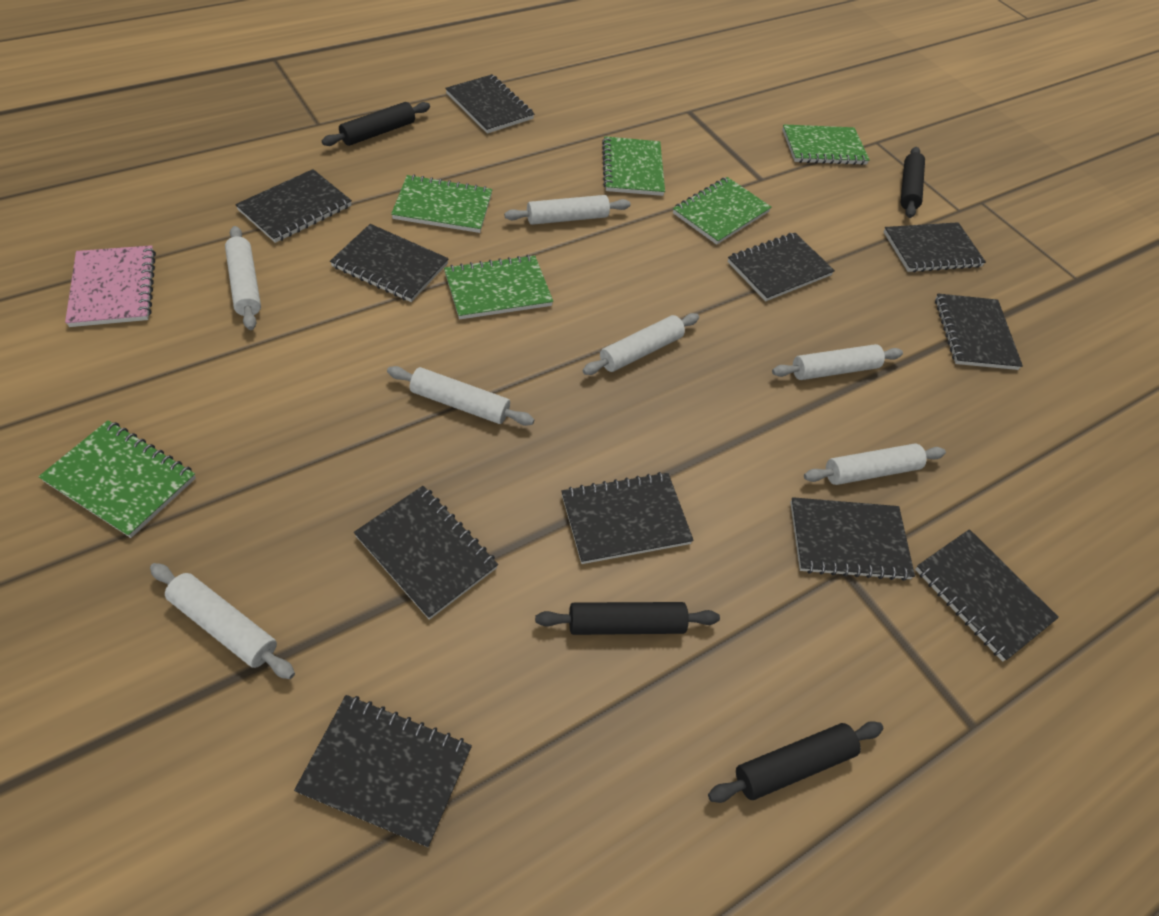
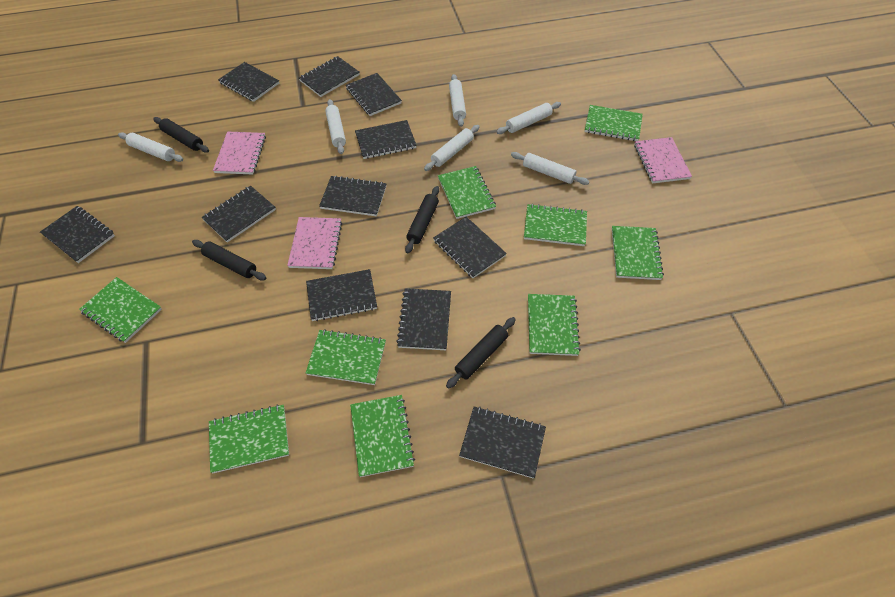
green notebook: [38,420,196,538] [391,175,492,233] [444,255,553,319] [602,136,665,196] [673,177,772,245] [782,124,870,165] = 6 -> [79,277,162,343] [209,404,289,473] [306,329,386,385] [350,395,415,477] [438,166,496,219] [524,204,587,246] [528,294,581,356] [585,105,643,141] [612,226,664,280] = 9
pink notebook: [65,245,156,327] = 1 -> [213,132,266,175] [287,217,342,269] [634,137,692,183] = 3
white rolling pin: [150,563,295,679] [225,226,261,330] [387,366,534,426] [504,195,630,225] [583,313,699,375] [772,344,903,380] [804,444,946,485] = 7 -> [118,132,183,162] [325,99,346,154] [424,125,480,171] [449,74,466,127] [496,102,561,134] [511,152,589,185] = 6

